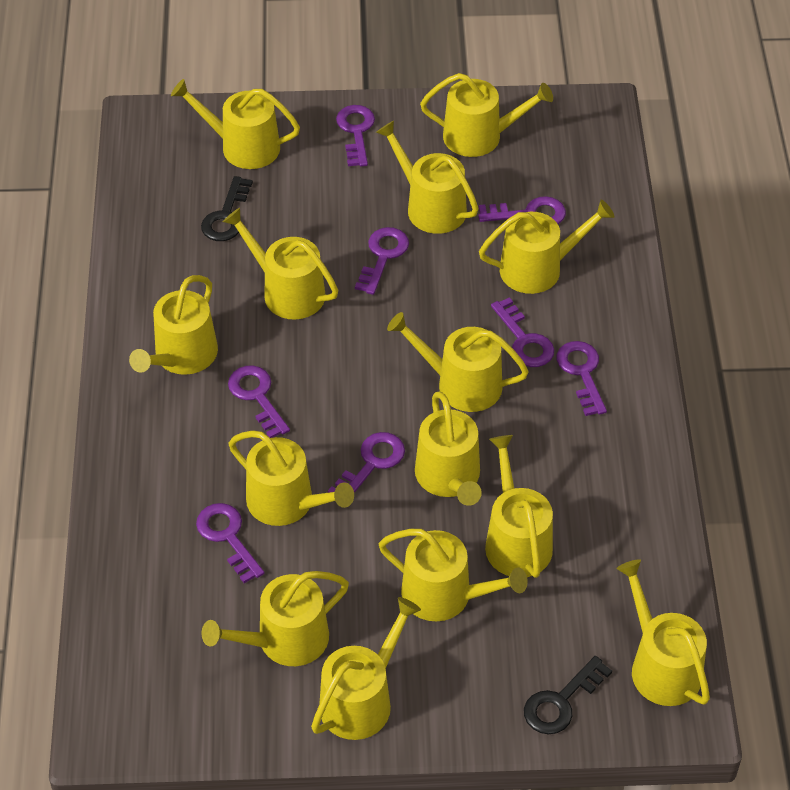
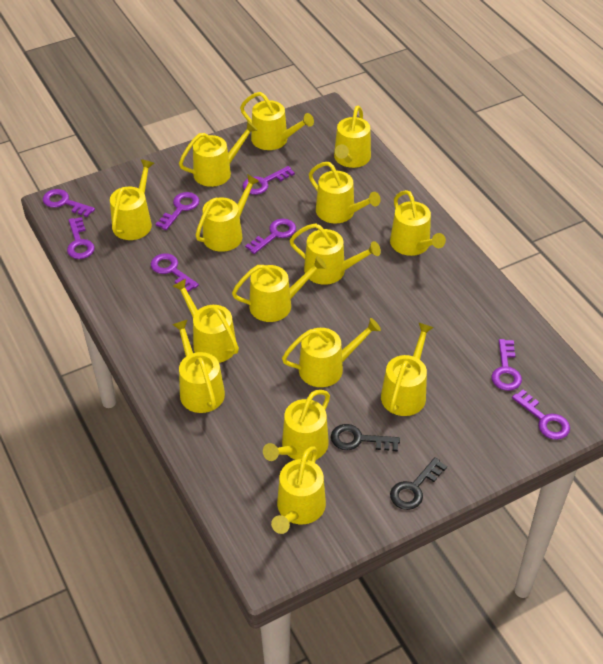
yellow watering can: [129,275,218,375] [171,79,300,169] [201,571,349,666] [223,208,338,320] [229,430,354,526] [311,597,421,740] [376,121,478,234] [379,529,528,622] [387,312,529,412] [415,392,482,506] [420,73,553,157] [479,200,615,294] [485,435,553,578] [617,559,710,706] = 14 -> [110,159,154,240] [172,320,225,413] [173,279,239,363] [179,121,257,187] [196,174,259,252] [232,256,327,322] [240,92,314,150] [263,390,330,461] [271,446,326,534] [282,318,381,387] [289,223,381,285] [309,162,381,223] [334,105,371,168] [381,323,434,416] [390,190,446,256] = 15

